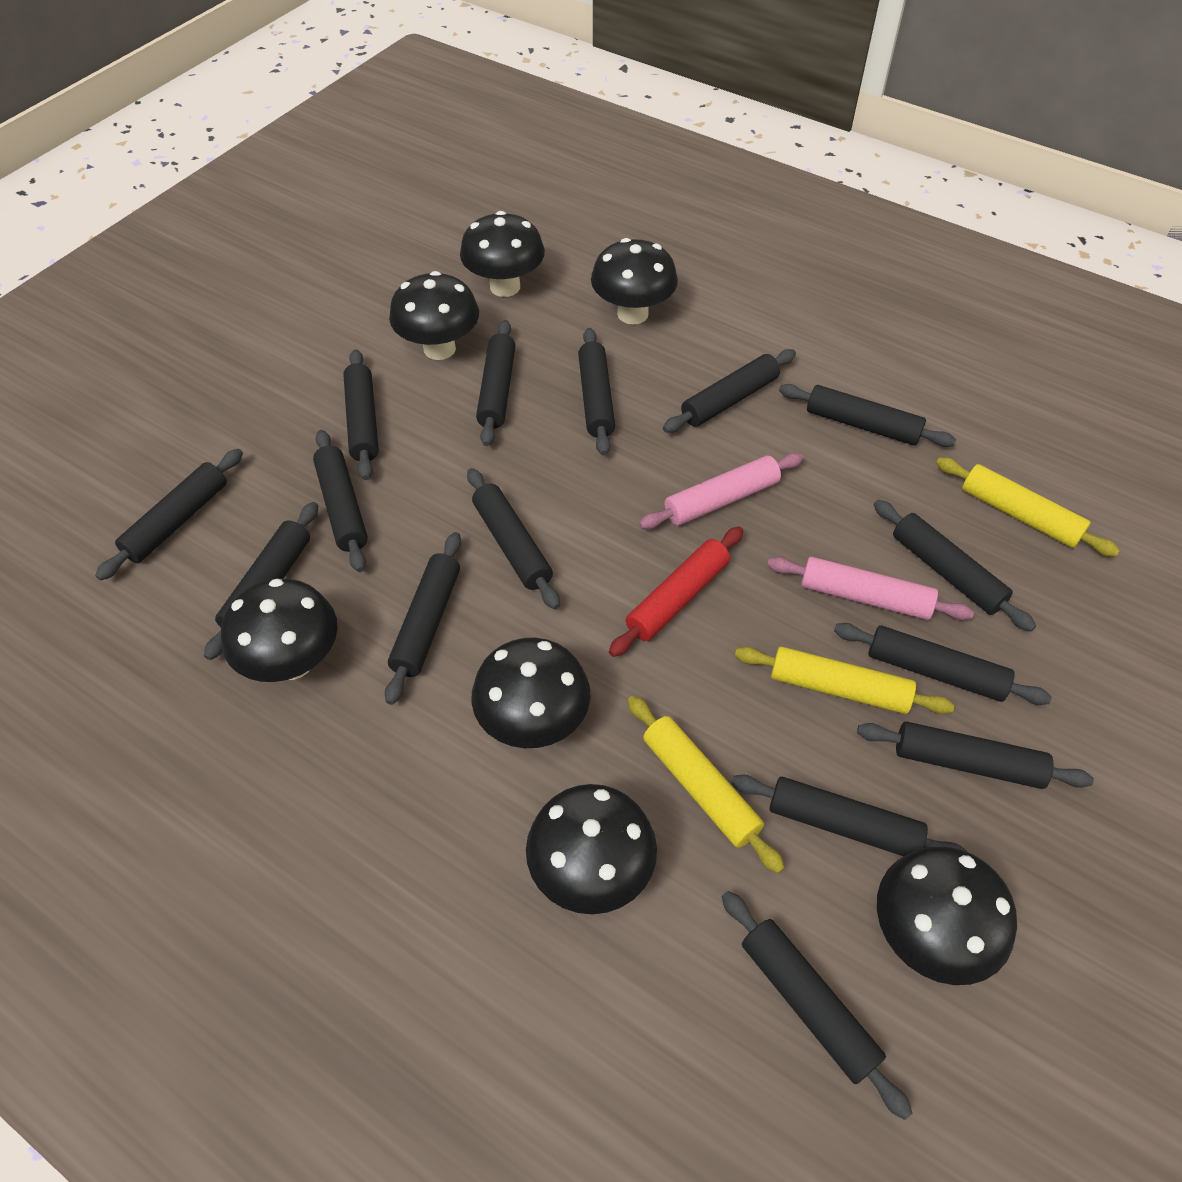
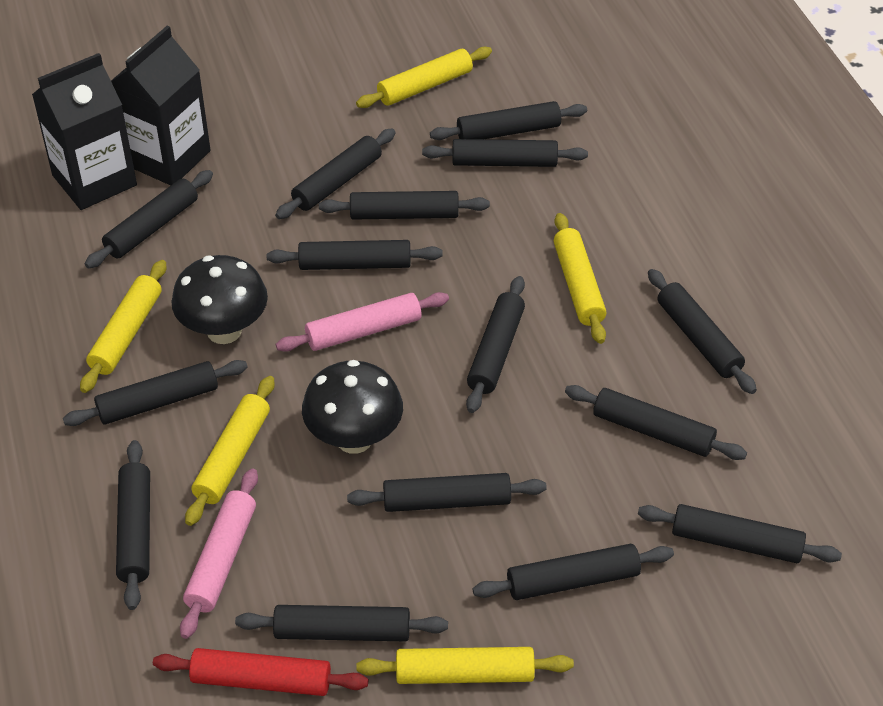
black carton: none = 0 -> [32,53,137,210] [111,26,211,185] = 2
black mushroom: [221,579,338,682] [389,271,479,360] [460,211,545,297] [471,637,591,748] [526,784,657,914] [591,238,678,325] [877,847,1017,985] = 7 -> [171,255,268,344] [302,360,403,454] = 2
yellow rolling pin: [628,696,785,874] [735,646,954,714] [936,457,1120,557] = 3 -> [80,260,167,393] [185,376,275,526] [356,47,492,108] [357,647,574,684] [554,213,606,344] = 5

